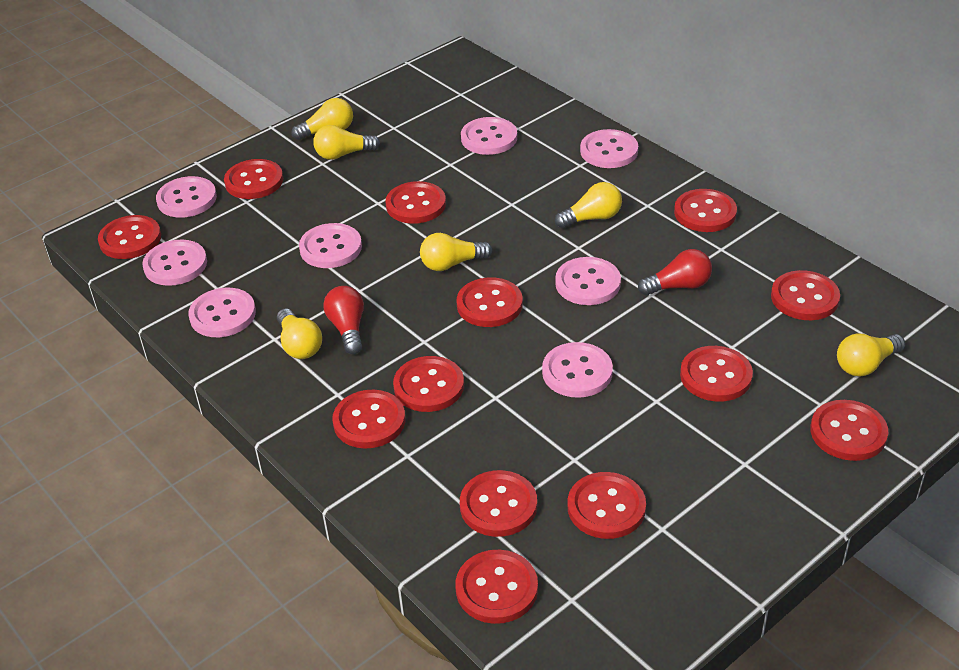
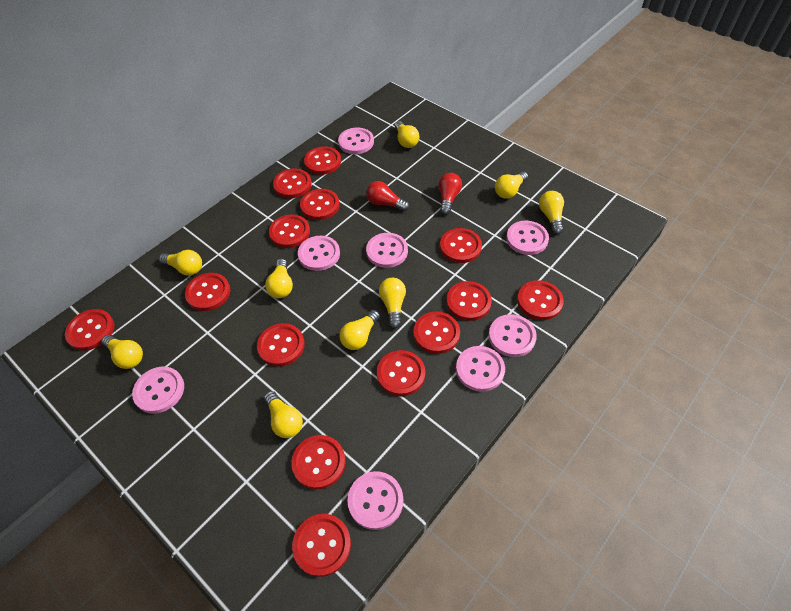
red button: [98,215,161,259] [224,159,283,199] [332,390,405,448] [385,181,446,224] [393,356,464,412] [455,550,538,624] [456,277,523,327] [460,470,537,537] [568,472,646,539] [674,189,737,232] [680,346,753,402] [771,270,840,320] [810,400,888,461] = 13 -> [65,309,114,350] [185,273,230,311] [257,323,305,366] [269,214,310,248] [273,169,312,198] [291,435,345,489] [292,514,351,577] [300,189,340,220] [304,146,341,175] [377,350,425,396] [414,311,460,354] [440,228,482,263] [446,281,492,321] [517,280,564,320] = 14
yellow light bulb: [277,309,322,359] [292,98,353,140] [313,125,380,160] [420,233,492,271] [555,182,622,228] [837,333,905,377] = 6 -> [102,335,143,369] [159,250,202,276] [264,391,303,438] [265,259,293,298] [340,310,380,350] [379,278,406,328] [395,121,419,148] [495,171,528,199] [539,191,564,234] = 9

